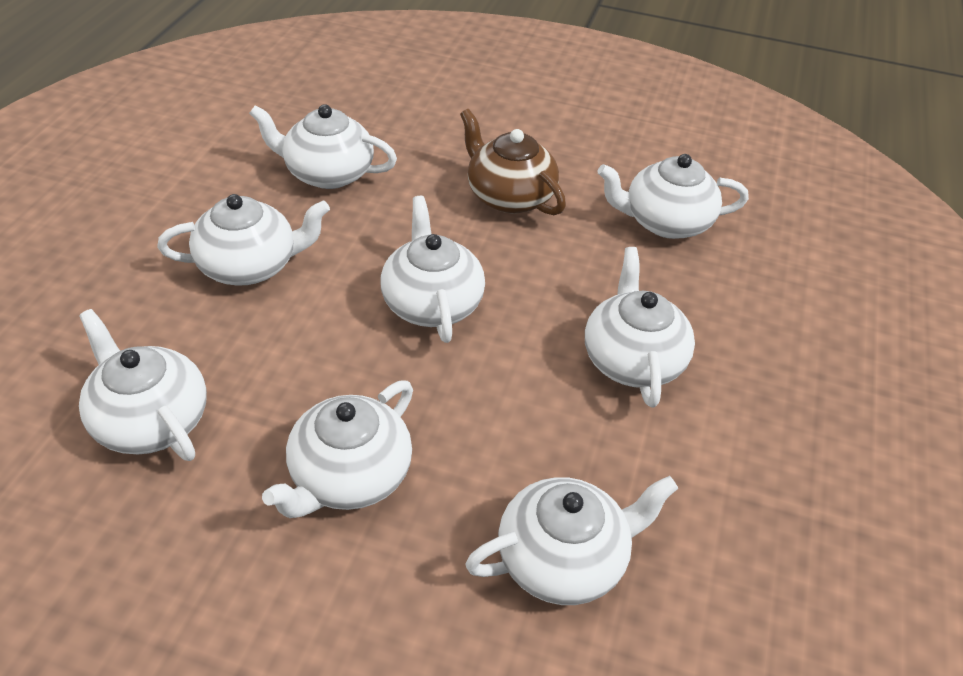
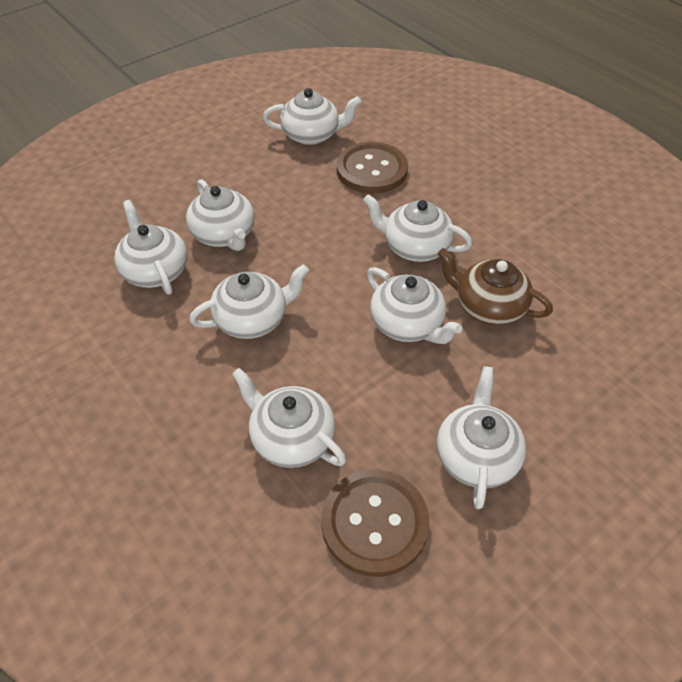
brown button: none = 0 -> [321,469,430,577] [337,142,408,194] = 2

